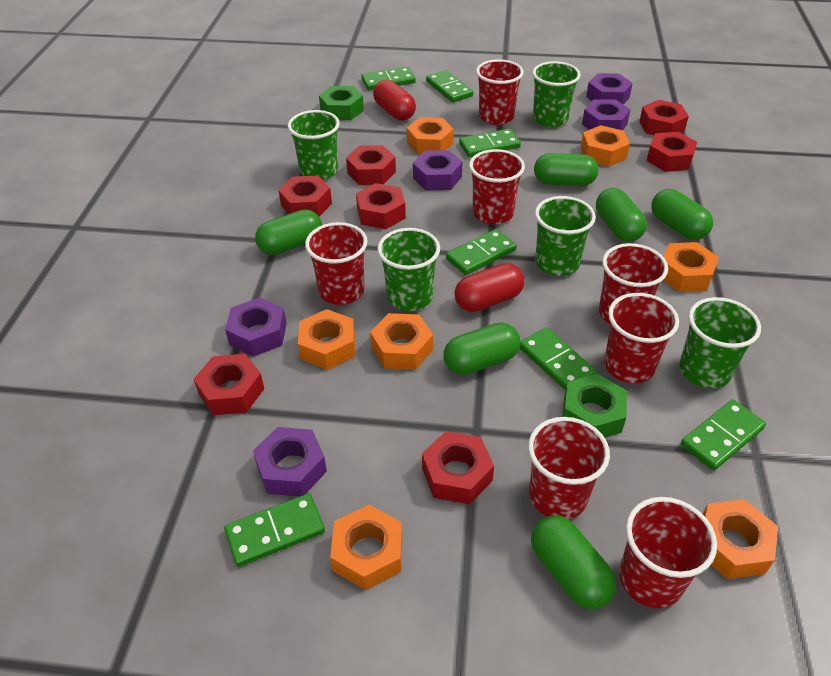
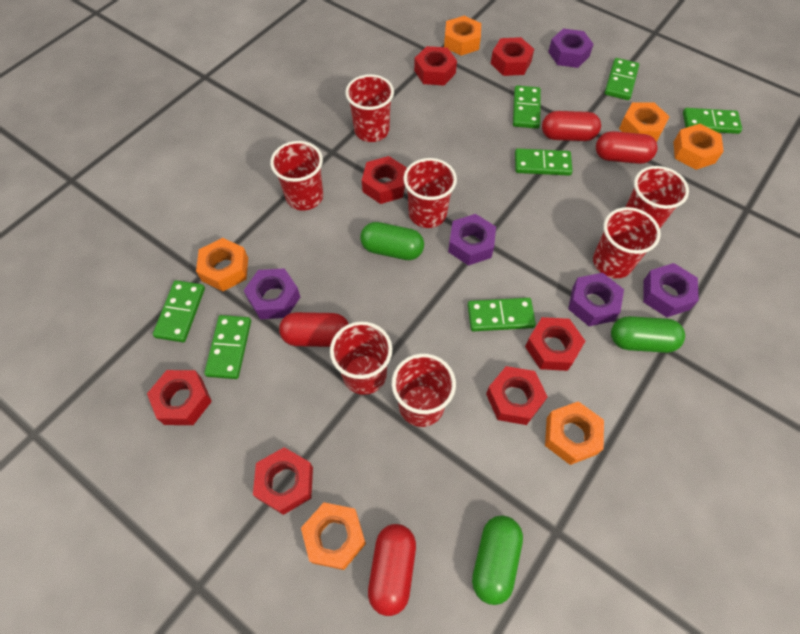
green capsule: [255,210,322,255] [444,323,520,375] [531,515,616,609] [534,153,599,186] [596,188,647,242] [651,189,713,240] = 6 -> [360,222,424,260] [472,515,523,605] [611,316,685,353] = 3
green cup: [288,110,340,180] [377,228,440,311] [532,61,581,127] [535,196,596,276] [679,297,761,388] = 5 -> none = 0
green nut: [319,86,364,120] [562,374,627,438] = 2 -> none = 0
orange nut: [298,309,355,370] [330,505,402,590] [370,313,433,370] [407,117,454,154] [581,125,630,167] [663,242,719,292] [703,499,778,579] = 7 -> [196,238,248,291] [301,502,366,570] [444,16,481,56] [545,401,604,465] [619,103,670,142] [673,124,724,170] = 6
red capsule: [373,80,416,121] [455,263,525,312] = 2 -> [279,312,349,347] [368,524,416,616] [542,111,601,141] [596,131,658,164] = 4

